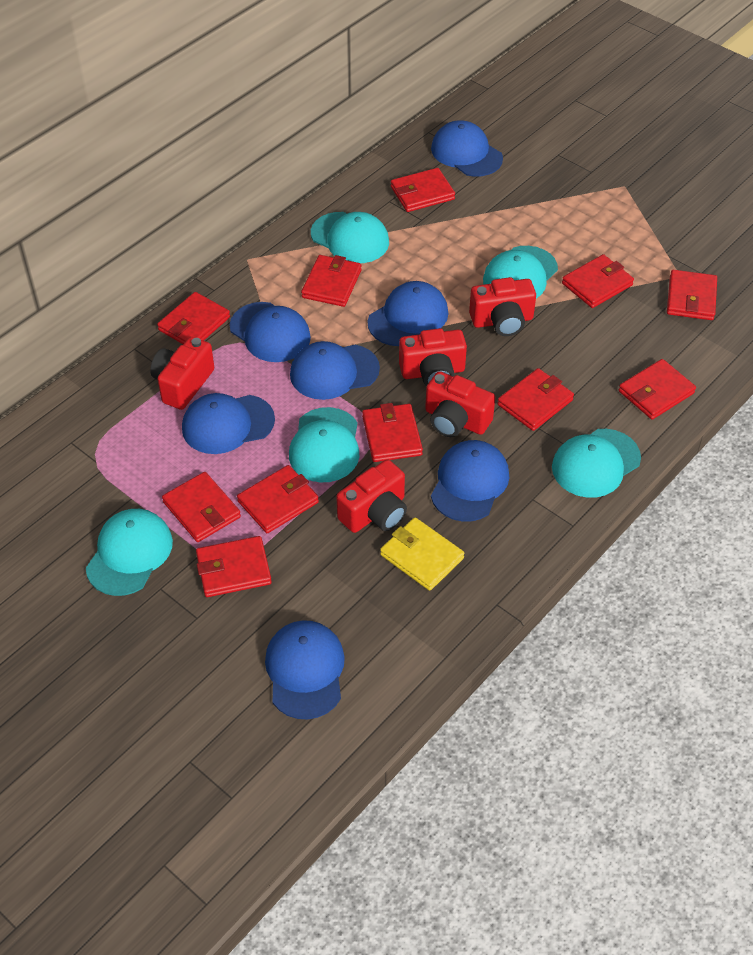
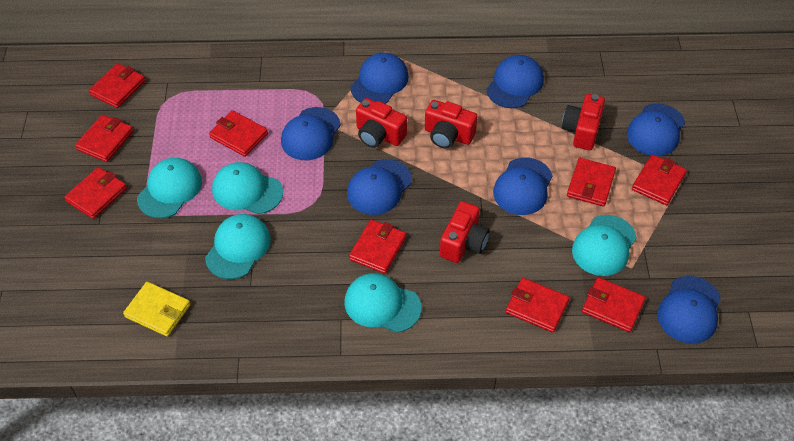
red camera: [150,337,214,410] [336,460,407,533] [399,328,467,386] [425,371,495,437] [469,277,536,336] = 5 -> [356,98,407,148] [425,100,477,149] [440,201,490,263] [562,94,605,150] = 4
red wallet: [157,292,230,344] [162,472,241,542] [196,536,272,597] [237,465,319,533] [301,255,362,307] [362,403,423,462] [391,168,455,212] [497,368,574,431] [562,254,634,308] [619,359,696,420] [667,270,717,320] = 11 -> [64,167,127,219] [75,115,133,162] [89,63,146,108] [209,110,268,157] [349,219,406,274] [506,278,570,333] [567,158,616,207] [582,277,646,332] [632,154,687,205] = 9

